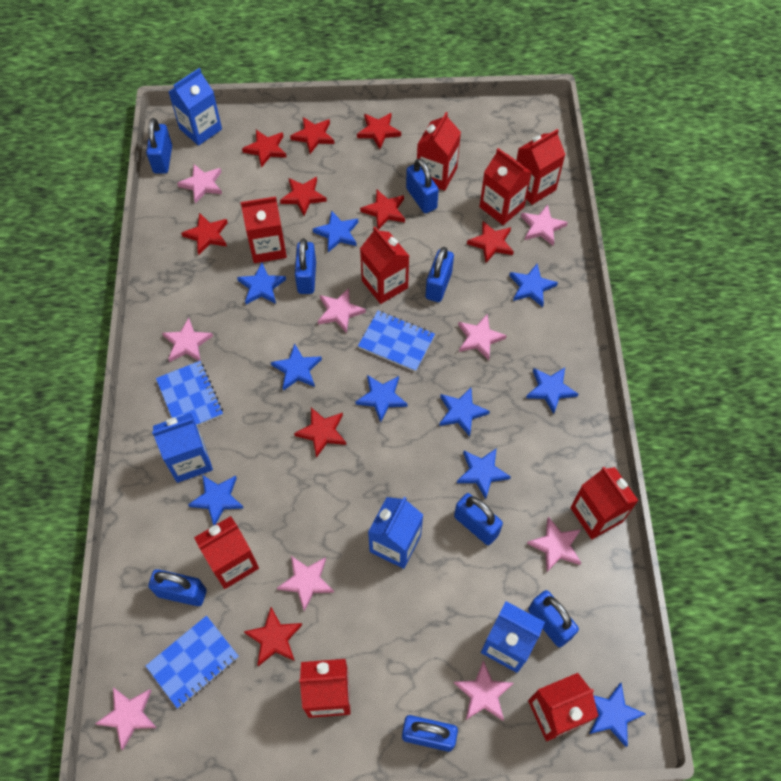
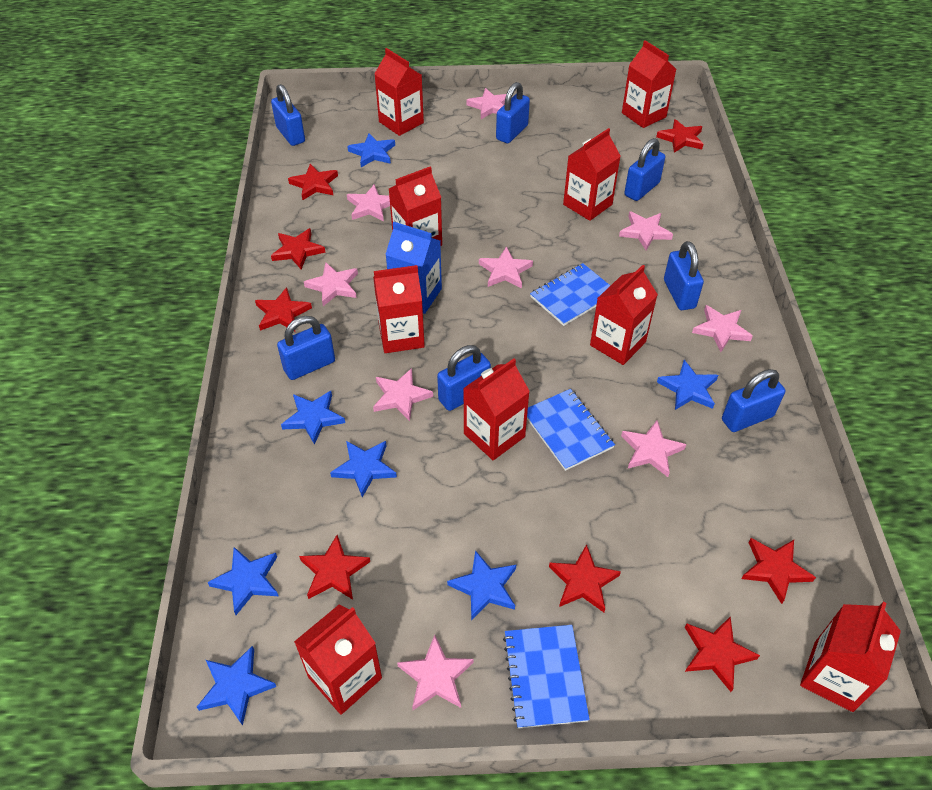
blue carton: [152,413,213,483] [168,68,222,146] [368,497,423,569] [481,601,545,673] = 4 -> [385,222,442,314] = 1
blue padlock: [146,118,172,174] [148,569,207,606] [295,239,316,294] [402,715,458,752] [406,159,439,213] [426,247,454,302] [454,493,503,545] [528,590,579,647] = 8 -> [271,84,305,146] [277,316,335,380] [437,345,491,411] [496,82,530,143] [624,138,665,201] [664,241,704,310] [722,369,785,432] = 7
blue star: [188,475,243,525] [237,263,286,305] [271,344,322,391] [313,210,358,252] [355,375,408,423] [439,388,490,436] [457,449,511,499] [509,264,558,307] [526,367,578,414] [589,683,646,747] = 10 -> [197,646,277,726] [207,547,278,615] [281,391,345,445] [330,441,397,497] [347,133,395,167] [447,550,516,620] [657,360,718,410] = 7
red star: [181,213,228,255] [242,130,287,168] [244,607,302,666] [280,177,327,215] [290,117,335,154] [294,408,346,458] [357,113,401,149] [360,190,405,230] [467,221,514,263] = 9 -> [255,287,312,332] [271,228,326,269] [288,164,338,200] [299,535,370,600] [549,544,621,612] [656,119,703,153] [685,616,760,692] [742,538,816,604] = 8

